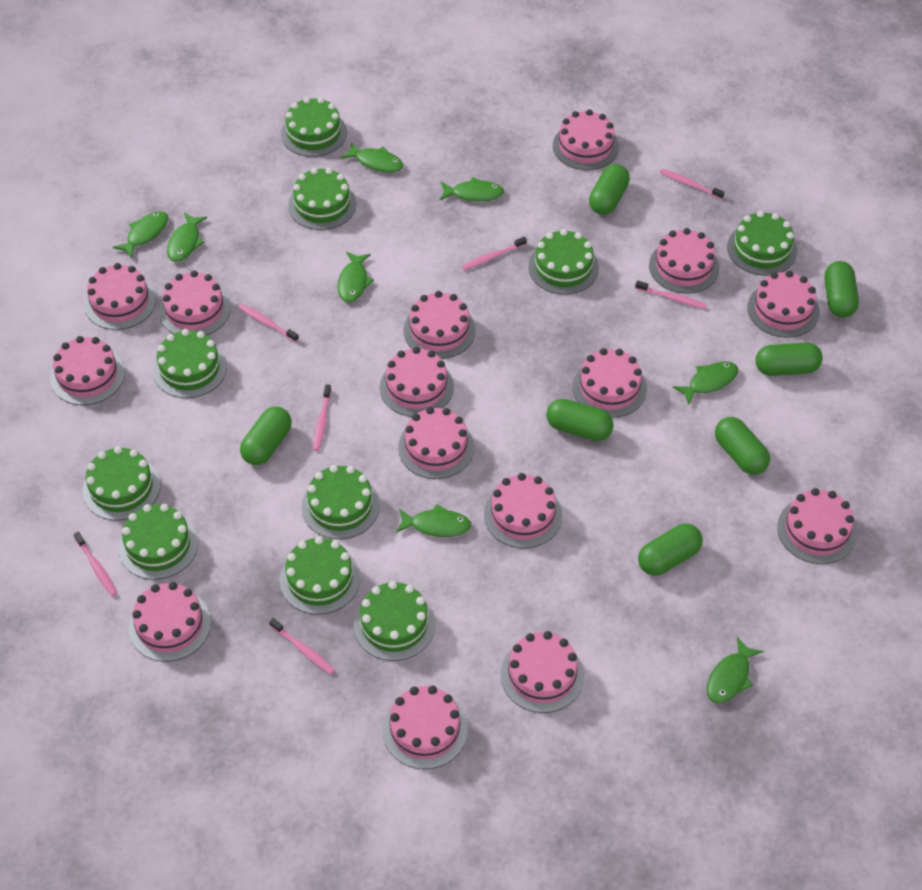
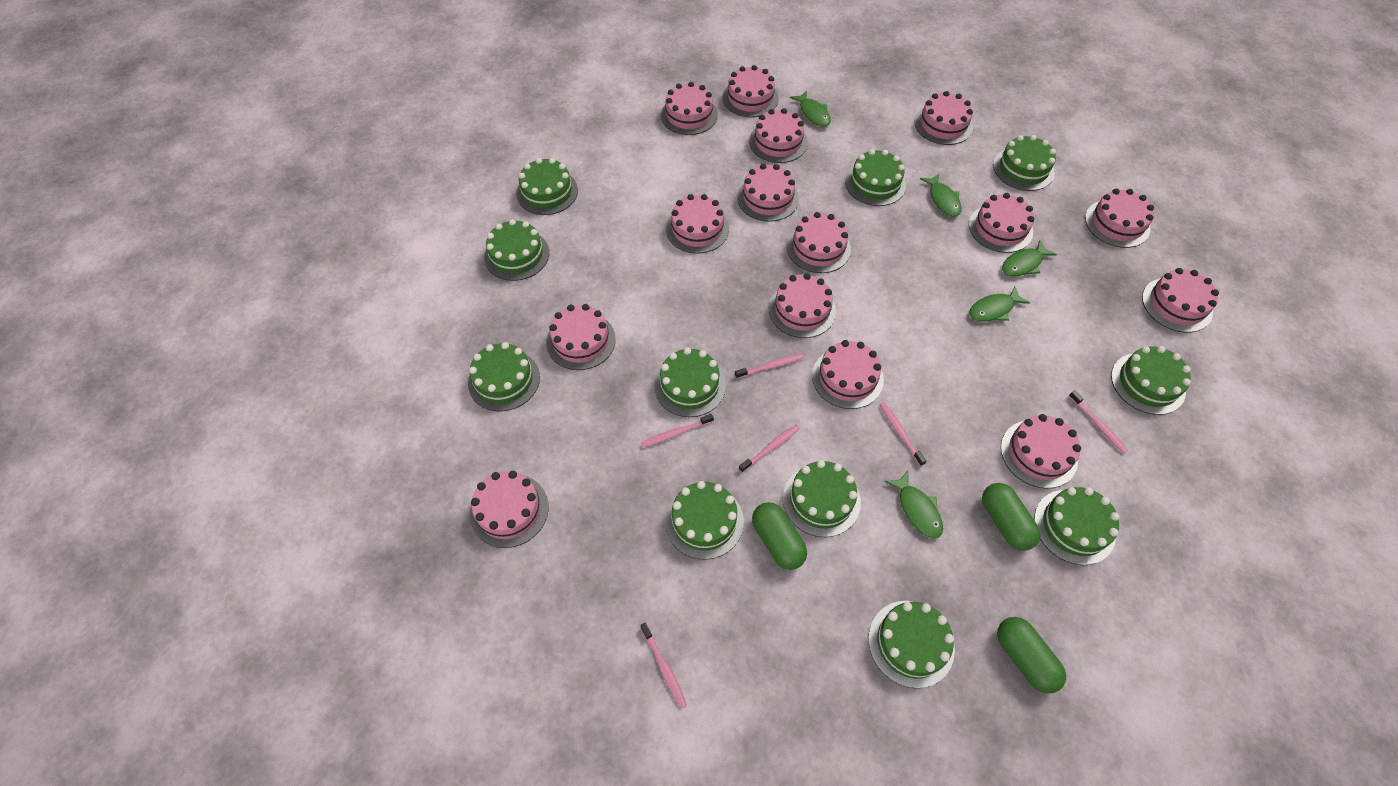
green cake: [82,446,160,521] [118,504,198,580] [153,329,227,398] [280,536,360,615] [281,97,347,157] [288,168,357,230] [302,465,380,539] [354,581,435,661] [528,229,599,295] [727,211,797,276] = 10 -> [468,342,540,411] [484,219,549,281] [516,158,578,215] [654,347,726,417] [665,481,744,560] [783,460,861,537] [845,149,906,206] [868,601,955,688] [993,135,1056,191] [1034,487,1120,565] [1111,346,1191,415] = 11
green capsule: [240,407,292,465] [546,399,614,441] [589,164,630,215] [638,524,703,576] [715,417,770,475] [755,343,823,376] [824,261,859,318] = 7 -> [752,502,807,570] [982,483,1040,551] [997,617,1066,694] = 3
green fish: [113,211,168,258] [167,213,207,262] [337,252,374,303] [341,142,403,173] [396,504,472,537] [440,177,504,202] [673,362,738,405] [707,637,763,704] = 8 -> [790,91,831,127] [885,471,943,538] [920,173,961,216] [969,286,1030,321] [1002,240,1057,277] = 5
pink toothbrush: [74,531,117,596] [239,304,299,342] [269,618,335,675] [313,384,331,451] [462,237,527,270] [635,280,707,309] [660,169,724,199] = 7 -> [640,623,687,708] [641,414,714,447] [735,353,804,379] [739,424,800,473] [879,402,926,466] [1069,390,1128,453] = 6

